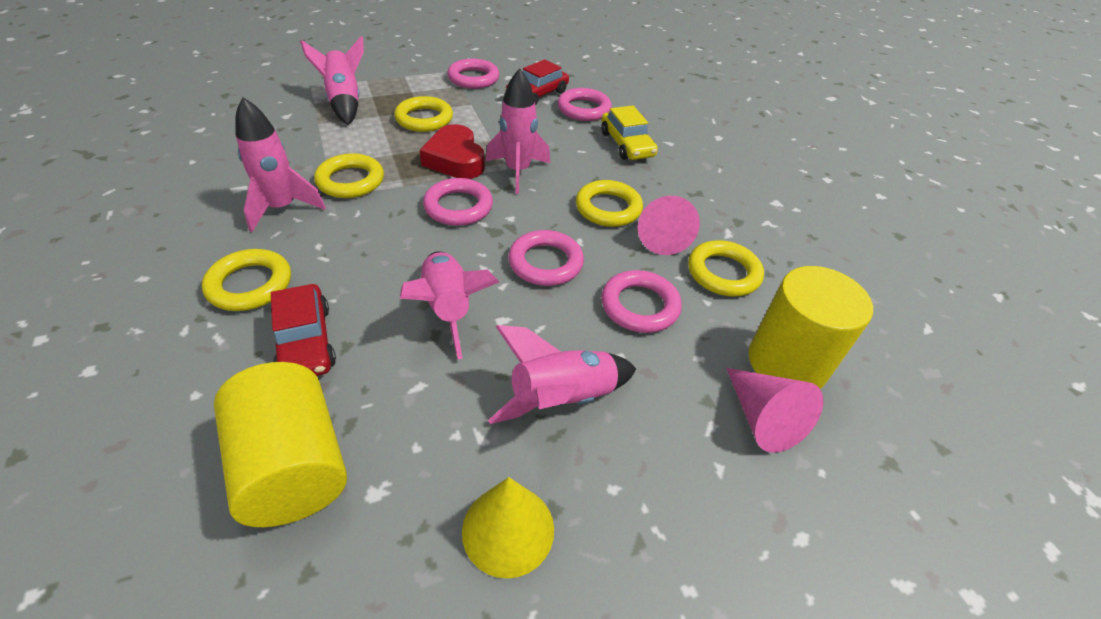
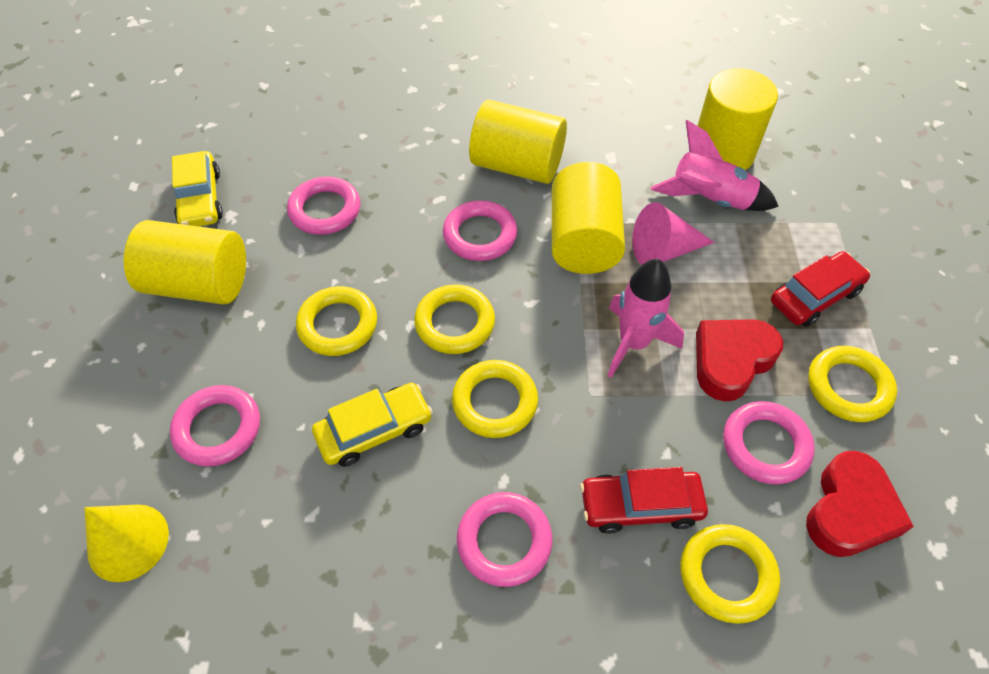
pink cone: [638,196,700,255] [726,368,823,453] = 2 -> [632,202,714,265] = 1
pink rocket: [235,97,326,232] [300,36,364,125] [400,251,499,360] [486,68,550,194] [488,325,636,424] = 5 -> [607,258,684,378] [650,120,779,211] = 2
red heart: [420,124,485,179] = 1 -> [696,319,783,401] [806,451,914,557] = 2
yellow car: [601,106,658,160] = 1 -> [172,151,223,227] [312,383,433,467] = 2
yellow cylinder: [214,362,347,527] [749,266,873,389] = 2 -> [124,220,246,305] [469,100,567,184] [552,162,625,274] [697,68,778,170] = 4

